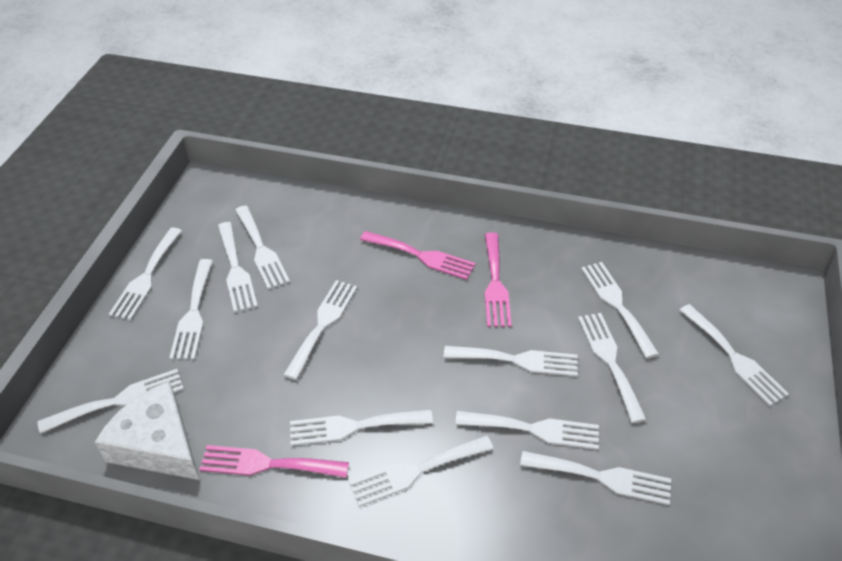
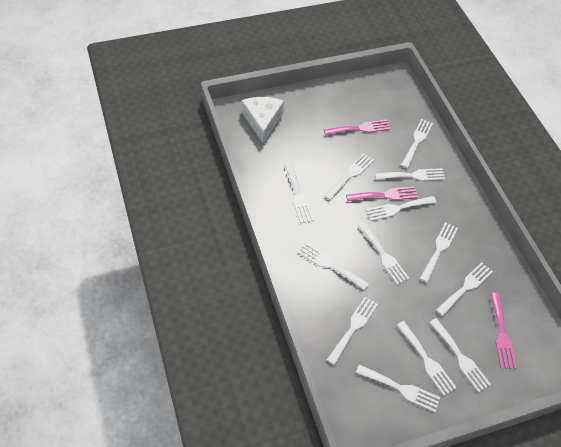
white fork: [37,369,184,434] [109,227,182,320] [169,259,213,359] [218,222,258,312] [235,205,290,289] [283,280,357,380] [290,410,433,446] [349,435,493,507] [444,346,578,376] [455,411,599,450] [520,451,671,505] [578,313,647,423] [581,262,659,359] [679,304,789,406] = 14 -> [284,163,314,223] [298,242,369,290] [324,153,374,200] [327,297,378,365] [356,364,440,412] [358,222,409,285] [366,196,436,221] [375,168,445,181] [397,321,457,396] [401,119,433,168] [420,222,458,283] [429,318,491,393] [436,262,493,316] = 13

